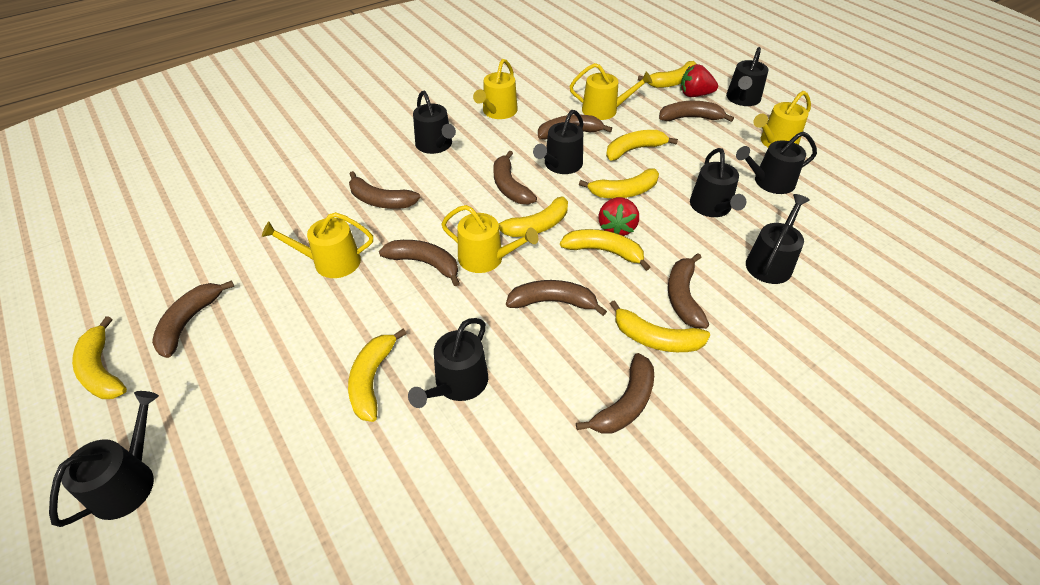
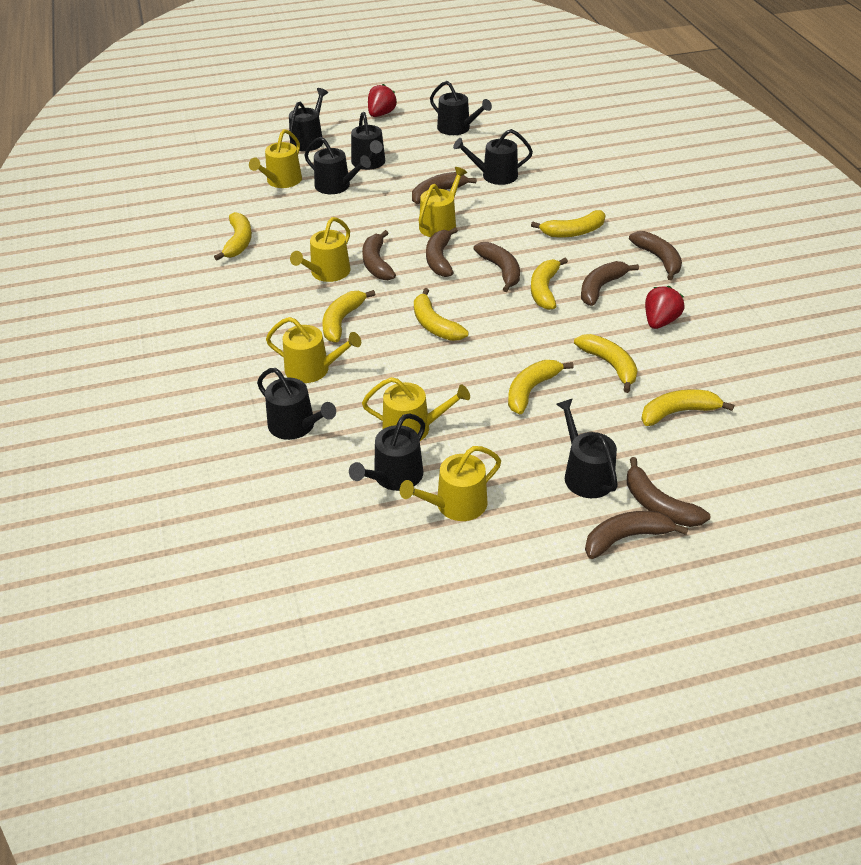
brown banana: [152,280,234,358] [349,171,420,209] [379,240,460,286] [493,150,537,204] [506,280,607,316] [538,115,612,139] [576,353,654,433] [659,101,734,122] [668,253,709,329] = 9 -> [362,230,396,280] [412,172,477,204] [426,227,458,277] [474,242,520,292] [581,261,639,306] [585,511,688,559] [627,457,710,527] [629,231,682,280] = 8
yellow watering can: [262,212,373,278] [441,205,538,273] [473,59,518,119] [570,63,652,120] [753,91,811,147] = 5 -> [249,129,302,188] [266,317,361,383] [290,217,350,282] [362,377,470,441] [400,446,501,521] [418,167,467,237] = 6

